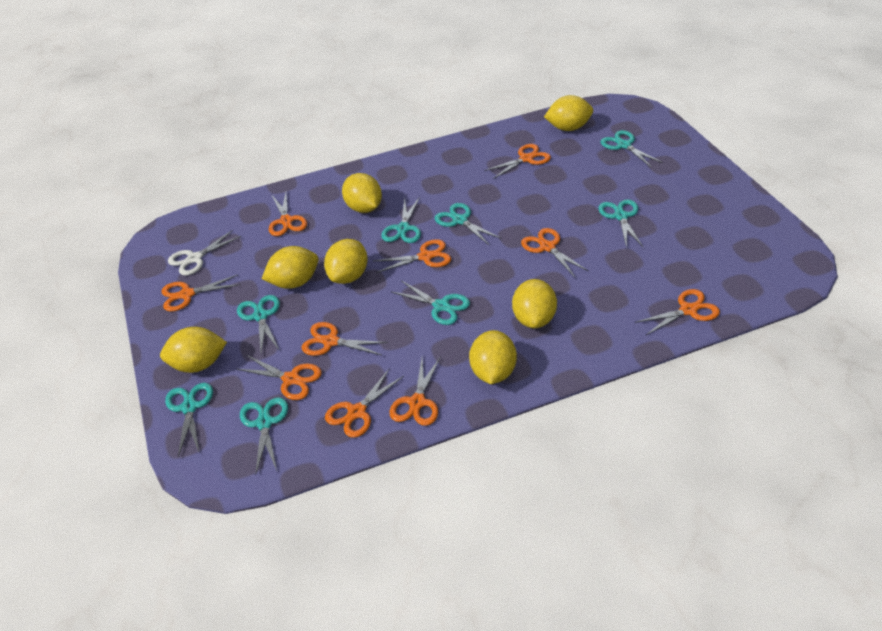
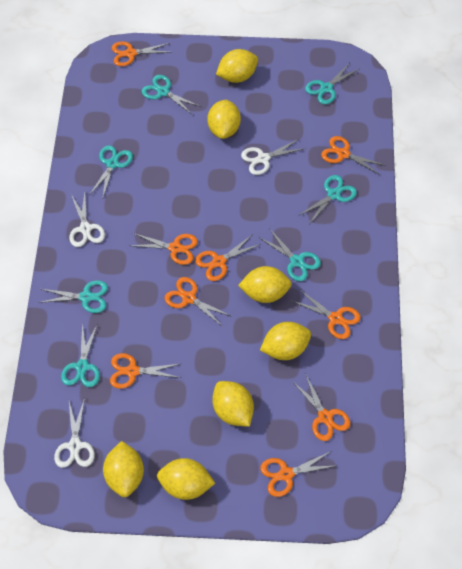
orange scissors: [162,275,241,311] [237,355,322,400] [269,192,307,236] [302,322,388,356] [325,368,404,438] [374,239,451,273] [389,356,441,426] [485,144,551,179] [521,228,588,277] [635,289,720,335] = 10 -> [110,353,181,389] [112,41,170,66] [131,233,198,265] [164,277,231,327] [195,234,261,281] [260,452,335,497] [292,289,361,339] [292,373,351,441] [321,136,386,175] = 9
turquoise scissors: [165,383,213,457] [237,295,280,353] [240,397,288,475] [381,197,421,243] [392,281,470,325] [435,203,500,245] [598,199,643,248] [601,130,663,168] = 8 -> [38,280,108,313] [61,323,100,387] [89,145,133,200] [141,75,201,115] [260,228,321,281] [298,175,357,223] [305,62,359,104] = 7
white scissors: [168,230,241,276] = 1 -> [54,398,95,468] [69,192,105,247] [241,139,306,175] = 3

